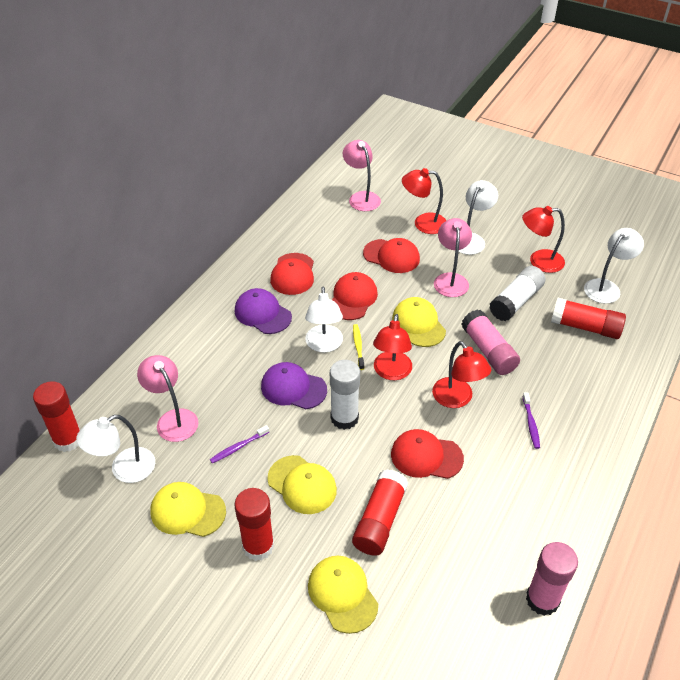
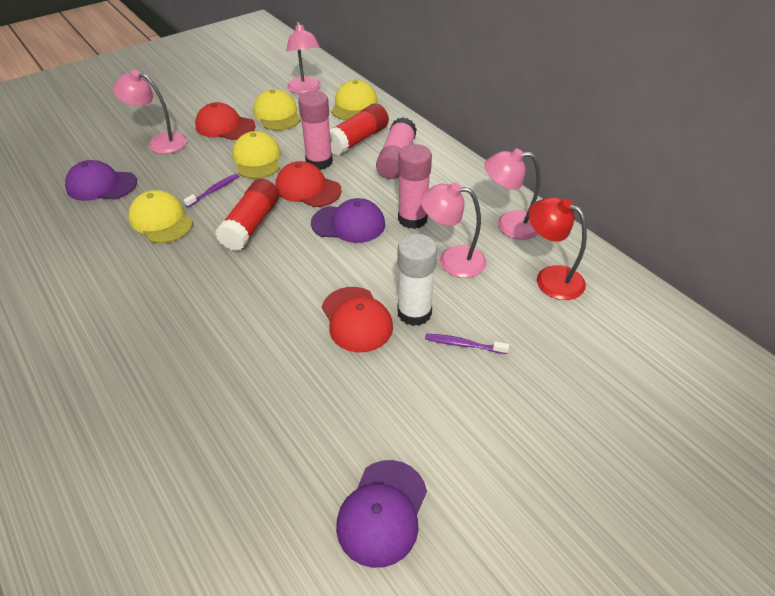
pink glue stick: [461,310,520,375] [526,542,578,616] = 2 -> [298,91,333,170] [376,117,417,179] [398,144,432,229] = 3
pink lamp: [137,355,198,442] [343,140,381,211] [434,218,472,297] = 3 -> [113,70,187,154] [286,21,321,94] [421,182,486,278] [484,149,541,240] = 4
purple cap: [235,288,292,334] [261,362,327,409] = 2 -> [65,160,137,201] [311,198,385,243] [336,460,427,568] = 3
red cap: [270,253,314,295] [332,272,378,320] [363,238,420,273] [391,429,464,479] = 4 -> [195,102,256,140] [275,161,342,207] [322,287,393,353] = 3
red glue stick: [33,381,80,452] [234,488,274,561] [352,469,409,556] [551,298,626,339] = 4 -> [216,178,280,251] [330,103,389,155] = 2
red lamp: [373,314,412,380] [402,168,446,234] [432,341,491,408] [522,206,565,273] = 4 -> [529,197,587,300] = 1
white glue stick: [330,360,360,430] [489,266,545,321] = 2 -> [397,234,437,326] = 1
white lamp: [76,415,155,483] [305,287,343,353] [459,180,498,255] [584,228,644,304] = 4 -> none = 0
yellow toothbrush: [353,324,364,370] = 1 -> none = 0

